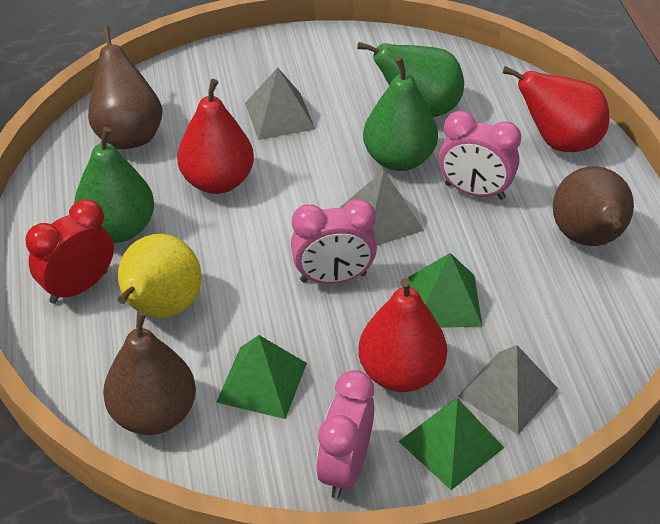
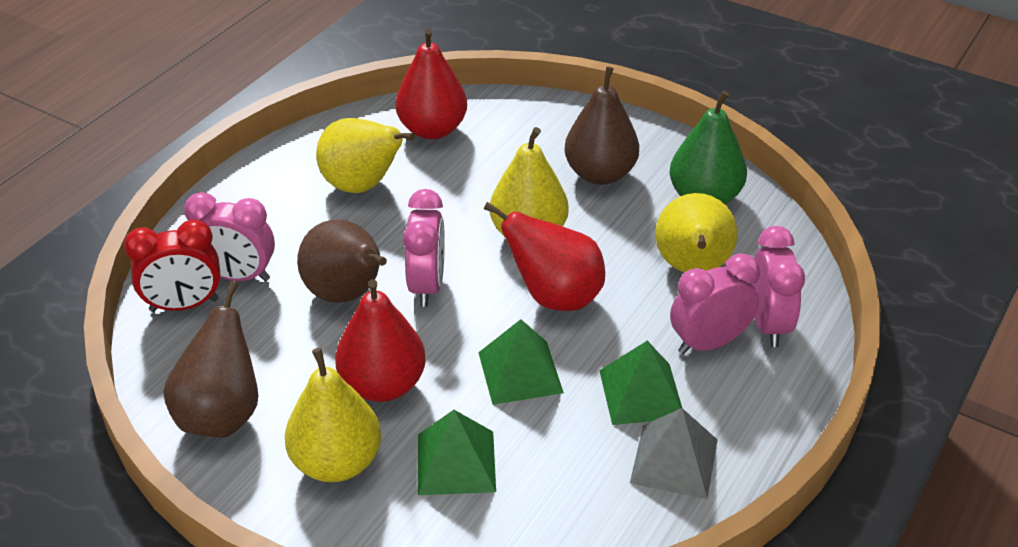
green pear: [74,127,154,243] [357,42,464,117] [363,57,438,171] = 3 -> [670,91,747,204] = 1
grey pyramid: [245,68,315,140] [340,170,424,245] [458,345,558,435] = 3 -> [630,408,718,499] = 1
pink clock: [291,199,377,284] [316,370,374,499] [439,111,521,200] = 3 -> [184,192,275,281] [403,189,445,307] [670,253,760,354] [752,226,805,347] = 4
yellow pear: [118,234,202,318] = 1 -> [285,348,381,482] [316,118,415,193] [490,127,569,236] [655,193,737,272] = 4

